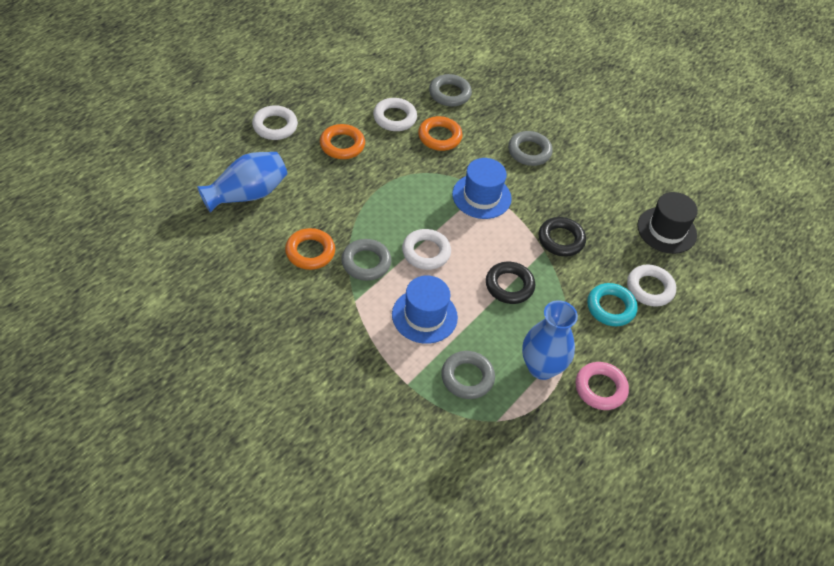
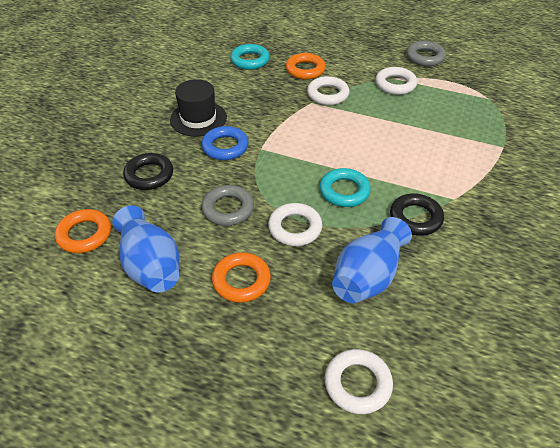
blue hat: [392,276,458,344] [452,158,512,219] = 2 -> none = 0
blue ring: none = 0 -> [201,126,249,160] = 1
grey ring: [341,239,392,281] [429,74,472,106] [441,351,495,399] [508,131,553,166] = 4 -> [201,185,254,226] [406,41,446,66] = 2
pink ring: [576,362,629,410] = 1 -> none = 0
turquoise ring: [587,283,637,326] = 1 -> [230,44,270,70] [320,168,371,207] = 2

